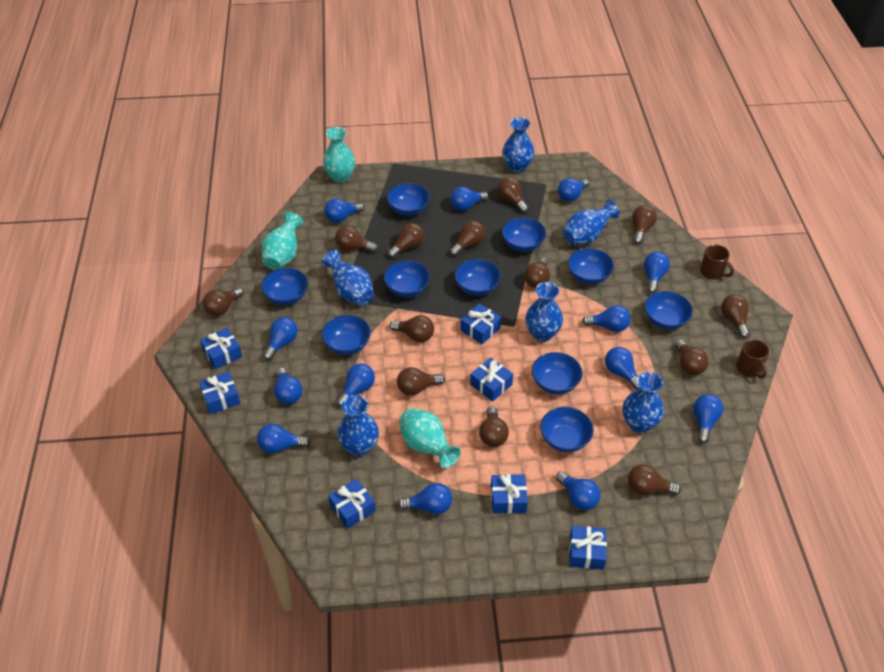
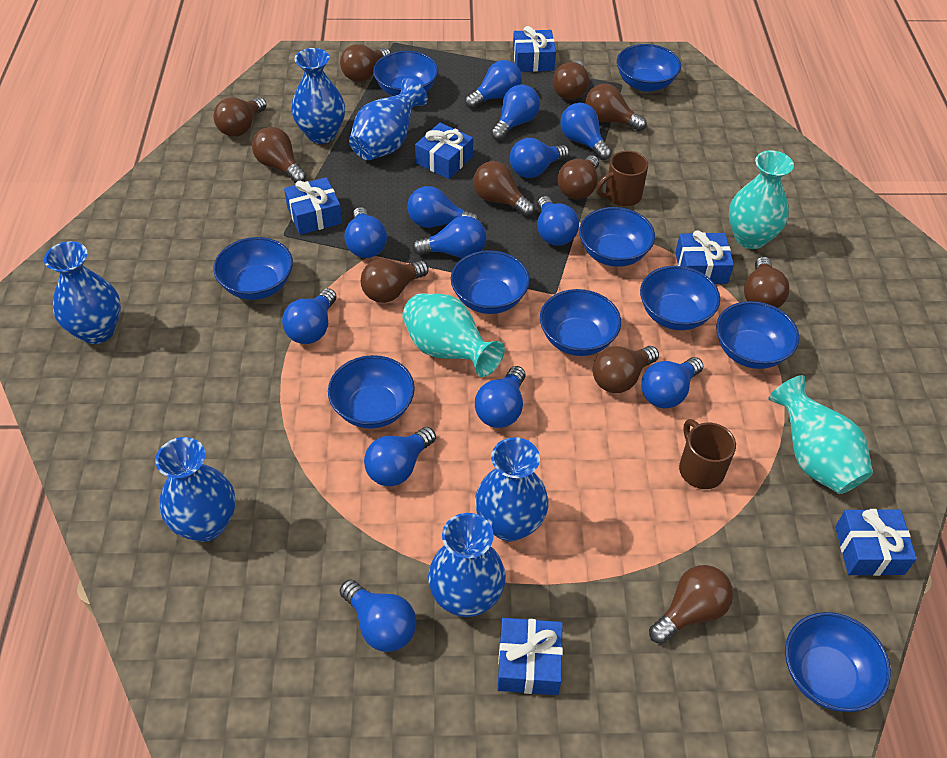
blue gift: [199,372,240,414] [200,328,242,369] [328,479,376,529] [460,303,501,344] [470,357,513,401] [491,474,528,514] [569,526,607,570] = 7 -> [284,177,342,235] [415,123,473,179] [497,618,563,695] [513,26,556,72] [675,230,734,284] [835,509,917,576] = 6
brown light bulb: [203,288,243,316] [335,226,378,252] [388,223,424,258] [390,315,434,342] [397,367,445,396] [450,221,485,256] [479,406,509,447] [498,177,529,213] [524,257,550,288] [628,464,681,495] [632,205,657,244] [675,339,709,375] [721,294,750,338] = 13 -> [213,97,267,137] [252,127,307,183] [340,44,391,82] [361,259,429,303] [473,161,535,217] [553,61,589,100] [558,155,599,200] [585,84,647,131] [593,346,659,393] [649,565,733,644] [744,257,790,308] = 11

